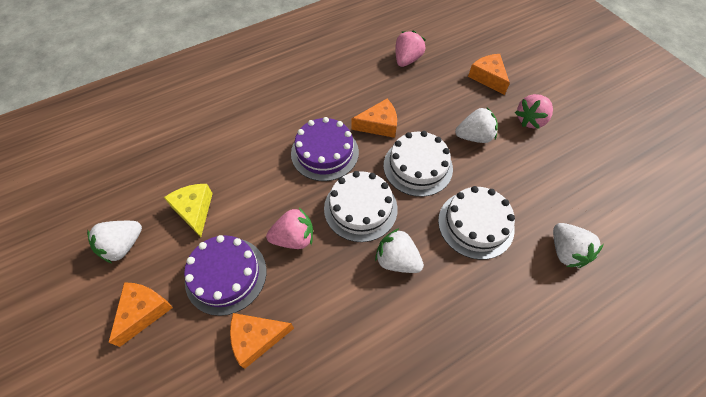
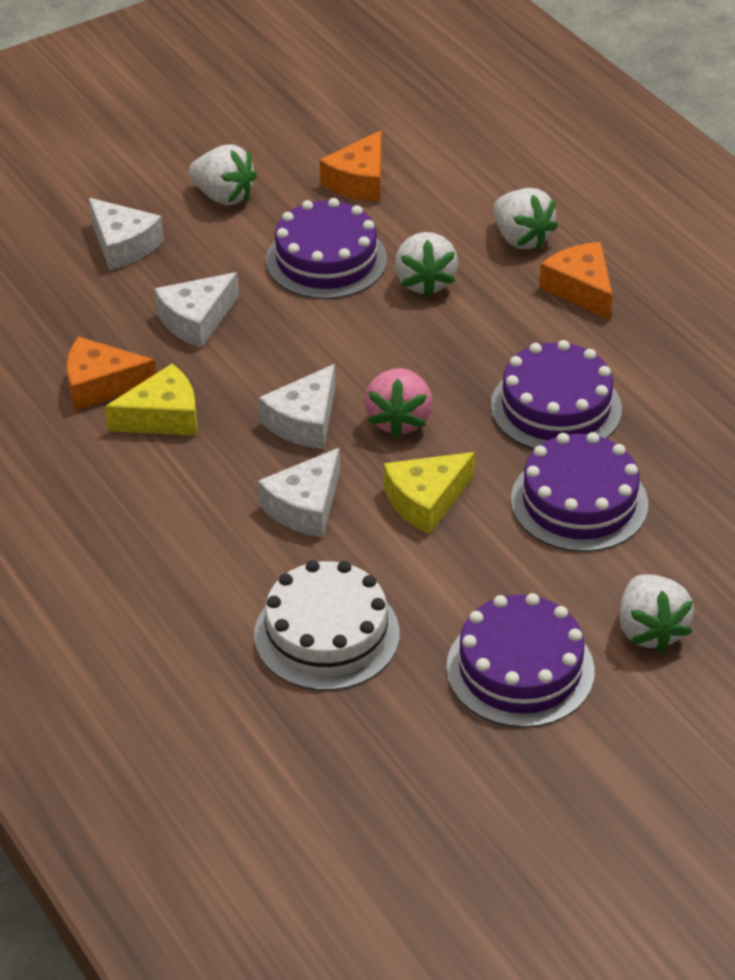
orange cheese: [108,282,173,347] [230,313,294,369] [352,99,397,138] [468,54,510,95] = 4 -> [66,337,157,411] [320,130,381,202] [539,242,613,320] = 3
pink strawberry: [266,208,313,249] [396,31,425,67] [515,94,553,129] = 3 -> [364,368,433,438] = 1
purple cake: [184,235,266,316] [291,117,359,181] = 2 -> [266,198,387,299] [446,593,595,728] [491,340,622,449] [511,432,648,552] = 4
white cake: [324,171,398,242] [384,131,453,197] [438,186,515,260] = 3 -> [254,560,400,691] = 1
white cheese: none = 0 -> [89,198,164,270] [155,272,239,348] [258,448,340,538] [259,364,335,449] = 4
yellow cheese: [164,184,213,237] = 1 -> [105,363,197,436] [384,452,475,534] = 2

